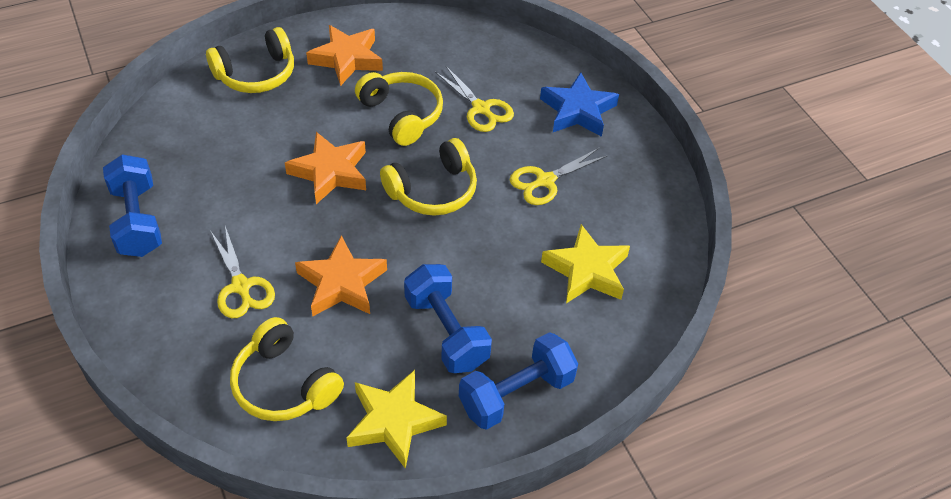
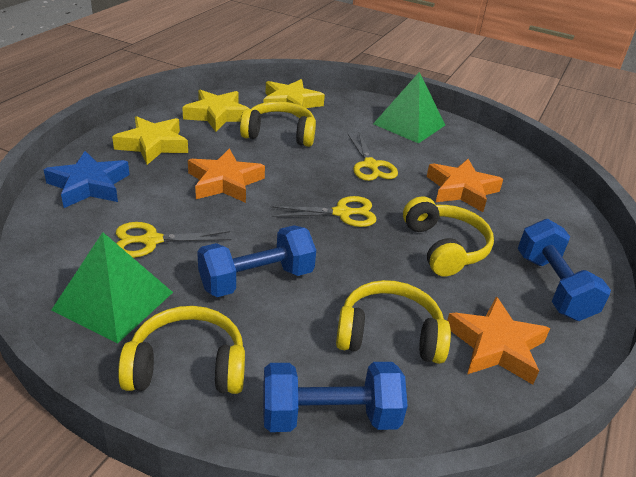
green pyramid: none = 0 -> [52,232,173,344] [373,72,445,143] = 2
yellow star: [346,370,447,469] [541,224,630,303] = 2 -> [112,116,188,165] [182,90,249,132] [264,79,325,118] = 3

